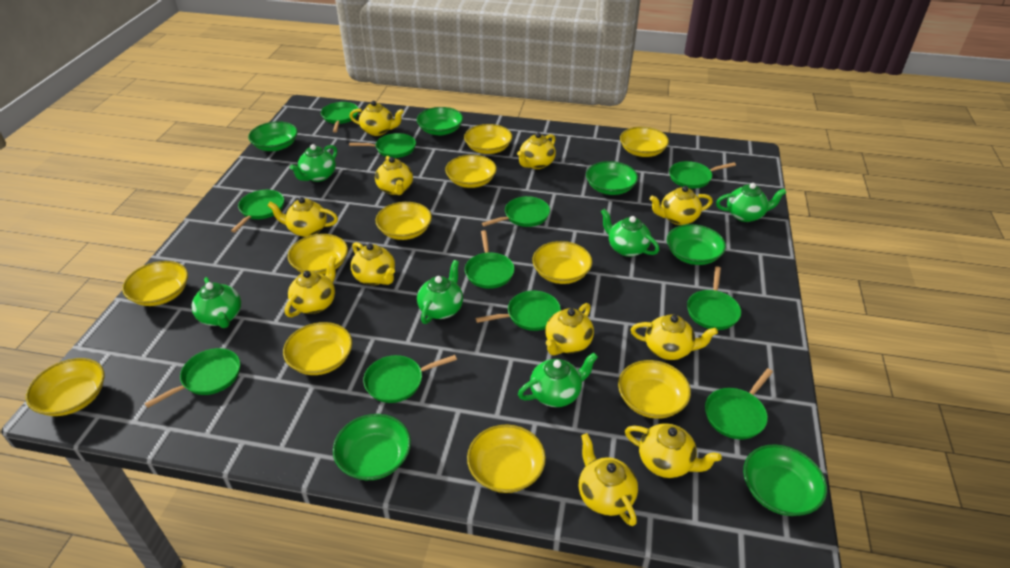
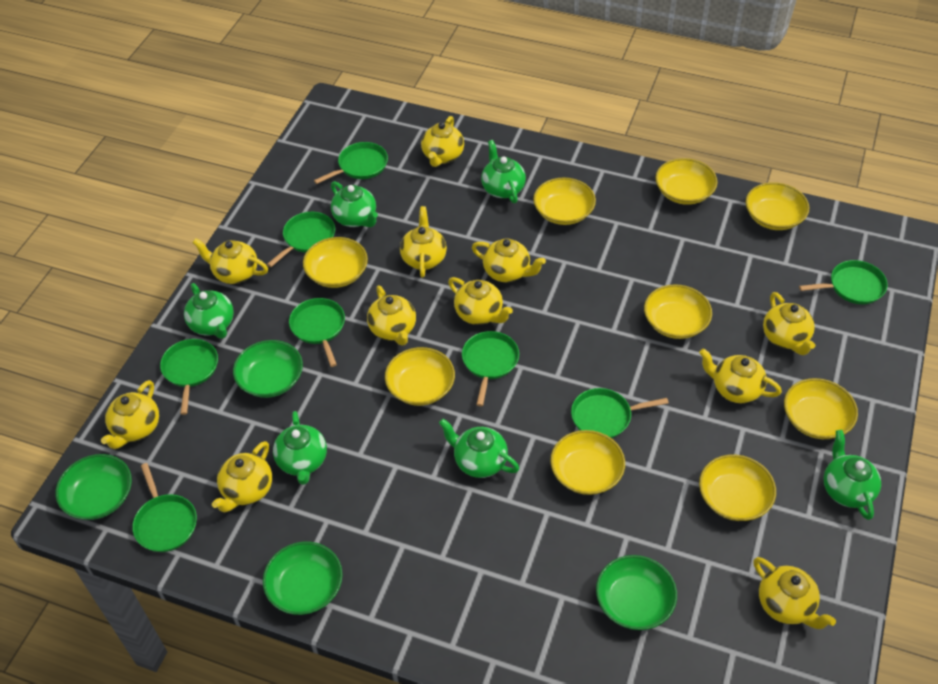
green bowl: [248,121,298,151] [333,414,411,480] [417,107,463,135] [586,161,638,195] [667,224,726,265] [743,444,827,516] = 6 -> [55,454,132,520] [233,340,303,398] [263,542,343,615] [596,555,677,630] = 4
green pan: [145,348,240,408] [231,190,284,232] [321,102,359,132] [349,133,416,158] [363,355,457,403] [465,230,515,289] [476,291,561,331] [482,196,550,227] [669,161,736,188] [687,266,741,330] [705,368,773,440] = 11 -> [132,463,197,552] [160,339,218,415] [267,212,335,267] [289,298,345,367] [314,142,388,184] [462,331,519,406] [571,388,669,438] [799,260,888,304] = 8
yellow bowl: [26,358,105,416] [122,261,188,306] [283,322,352,375] [288,234,348,275] [376,202,432,240] [445,155,497,188] [464,124,512,154] [467,425,546,493] [532,241,592,284] [618,360,691,419] [620,127,669,157] = 11 -> [303,237,368,288] [385,347,455,406] [533,178,596,225] [550,430,625,495] [644,284,712,339] [655,158,718,205] [699,454,776,521] [745,182,809,230] [784,378,858,439] = 9

